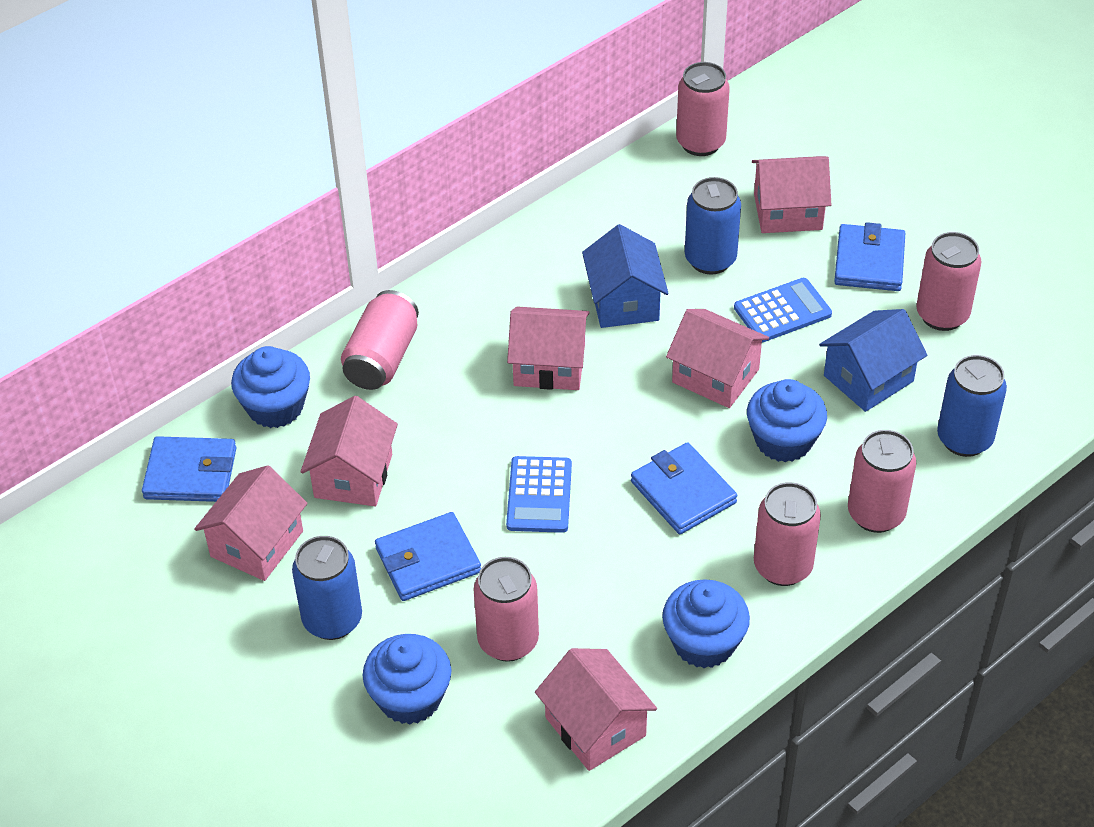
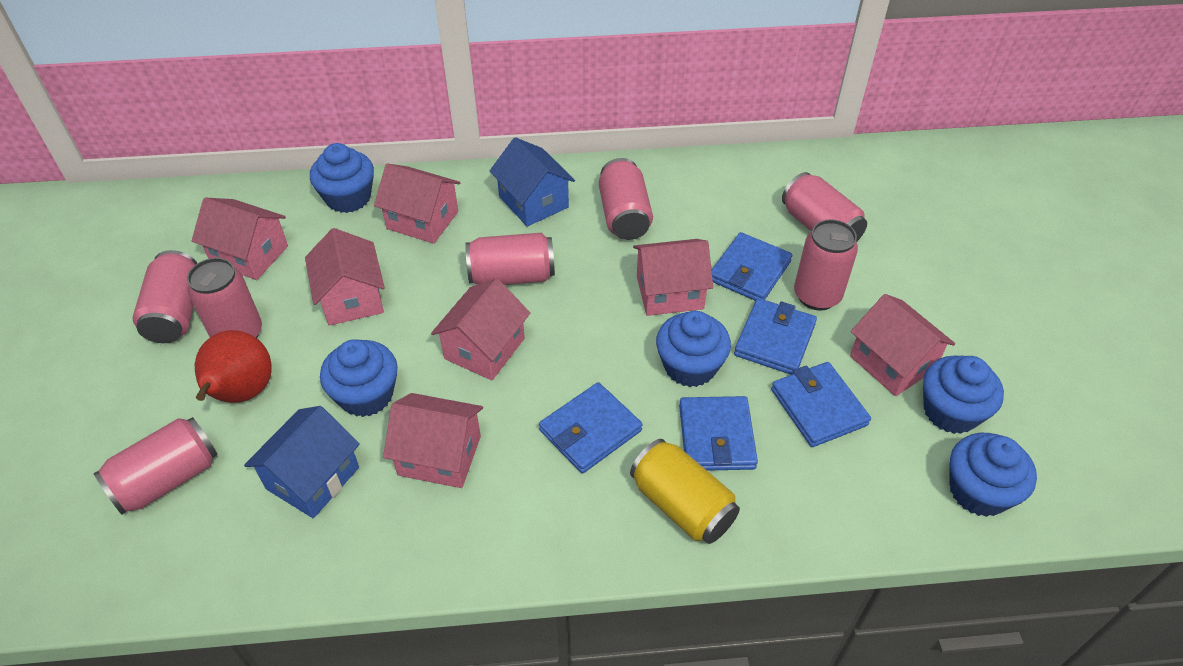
blue calculator: [506,456,572,533] [734,278,832,343] = 2 -> none = 0
blue can: [292,536,362,640] [685,177,741,275] [937,355,1007,457] = 3 -> none = 0
blue cupcake: [231,346,310,428] [363,634,451,724] [662,579,750,668] [747,379,827,462] = 4 -> [310,143,374,213] [320,339,398,417] [656,311,731,387] [923,355,1004,434] [949,433,1037,517] = 5
blue wallet: [142,436,237,502] [375,512,481,601] [631,442,737,534] [834,222,905,291] = 4 -> [539,382,642,473] [679,396,758,471] [712,232,792,301] [734,298,817,375] [771,362,871,447] = 5
pink can: [341,290,419,390] [474,557,539,662] [676,62,730,156] [754,482,821,586] [848,430,916,533] [916,232,981,331] = 6 -> [94,417,218,515] [132,250,197,343] [187,258,262,338] [465,233,555,285] [599,158,653,240] [782,172,867,242] [794,219,858,311] = 7
pink house: [194,465,308,581] [301,396,398,506] [507,307,590,390] [535,648,657,771] [666,309,769,408] [752,156,831,233] = 6 -> [192,198,288,280] [305,228,385,326] [374,163,460,244] [383,393,483,488] [431,278,530,380] [633,239,713,316] [850,294,955,396] = 7
red pear: none = 0 -> [195,330,272,403] = 1
yellow can: none = 0 -> [630,439,740,544] = 1

